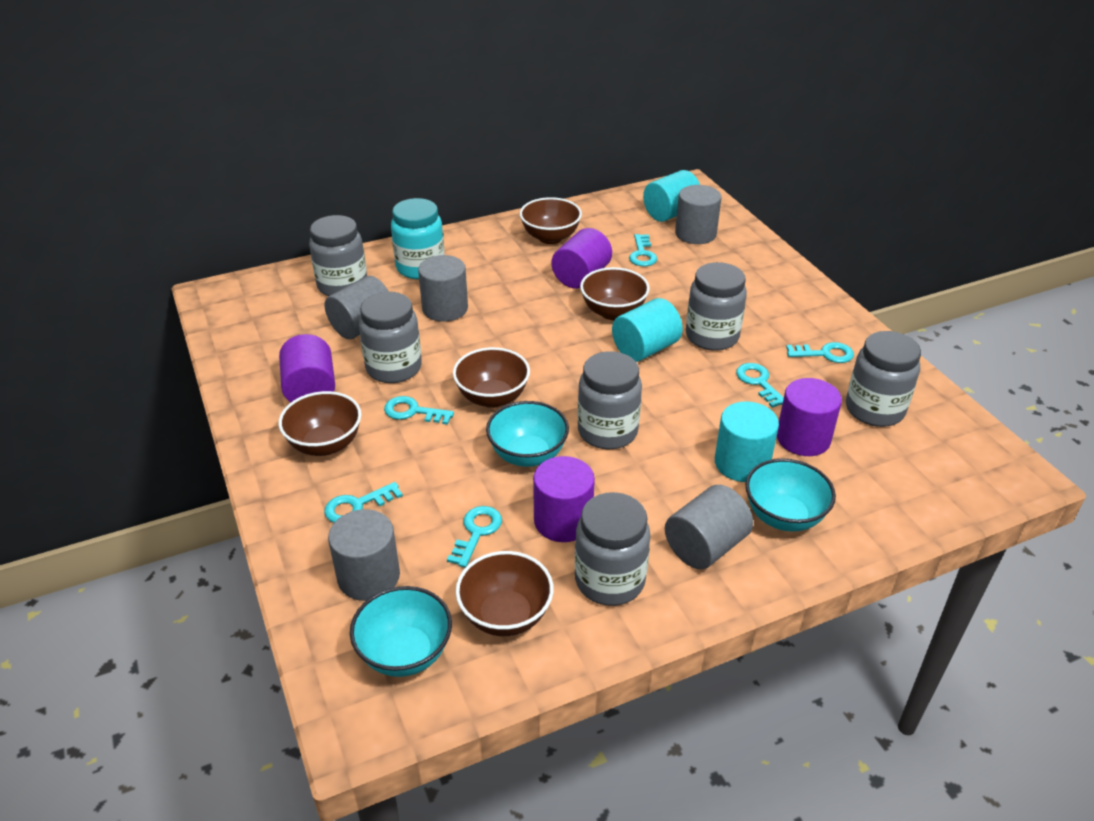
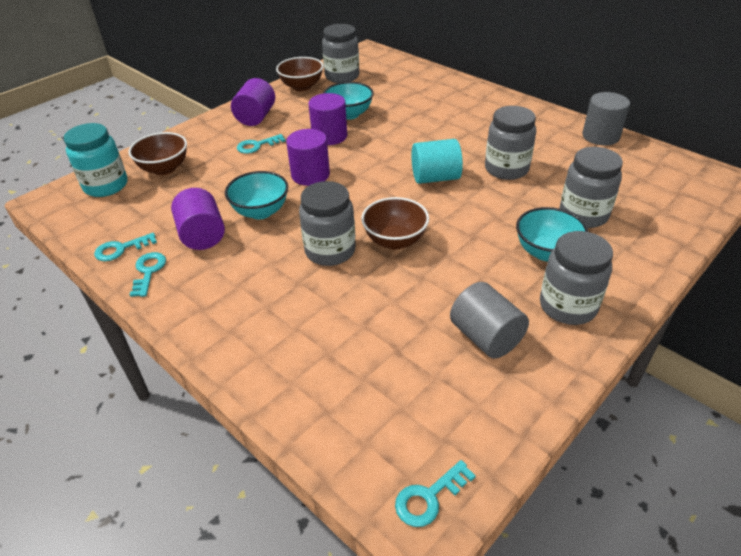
brown bowl: [278,391,361,456] [453,347,530,408] [456,551,554,636] [520,197,582,244] [580,267,650,320] = 5 -> [128,132,187,175] [276,57,323,91] [361,197,429,250] = 3
grey cylinder: [325,276,389,339] [328,509,400,601] [418,255,468,322] [665,485,753,570] [675,185,722,244] = 5 -> [450,282,529,359] [582,92,630,146] = 2
grey jar: [309,215,367,296] [359,292,422,383] [575,492,650,606] [578,351,642,449] [686,262,747,351] [846,331,921,427] = 6 -> [299,181,356,266] [322,24,359,83] [485,106,536,180] [540,231,613,325] [560,147,623,228] = 5
turquoise cylinder: [612,298,683,362] [643,170,700,222] [715,401,779,482] = 3 -> [411,139,463,184] = 1
turquoise key: [324,482,403,523] [384,396,454,425] [447,506,502,568] [629,234,657,267] [736,363,784,408] [786,342,854,363] = 6 -> [94,233,157,261] [130,252,166,297] [237,134,286,154] [395,460,476,527] = 4

